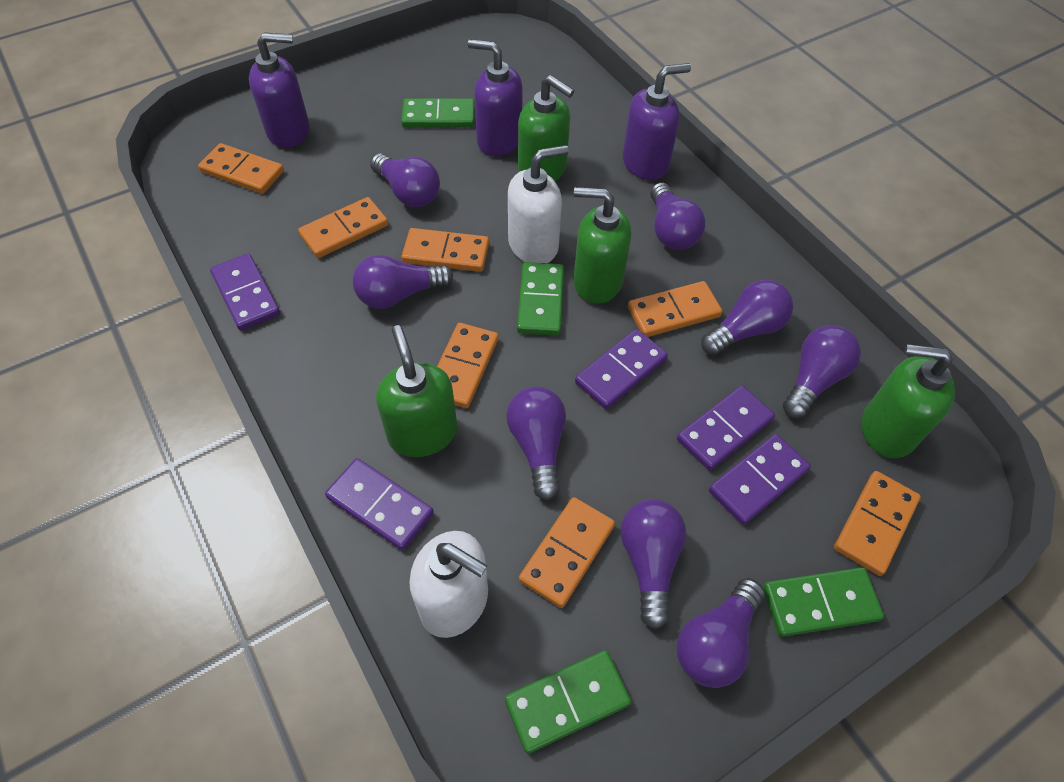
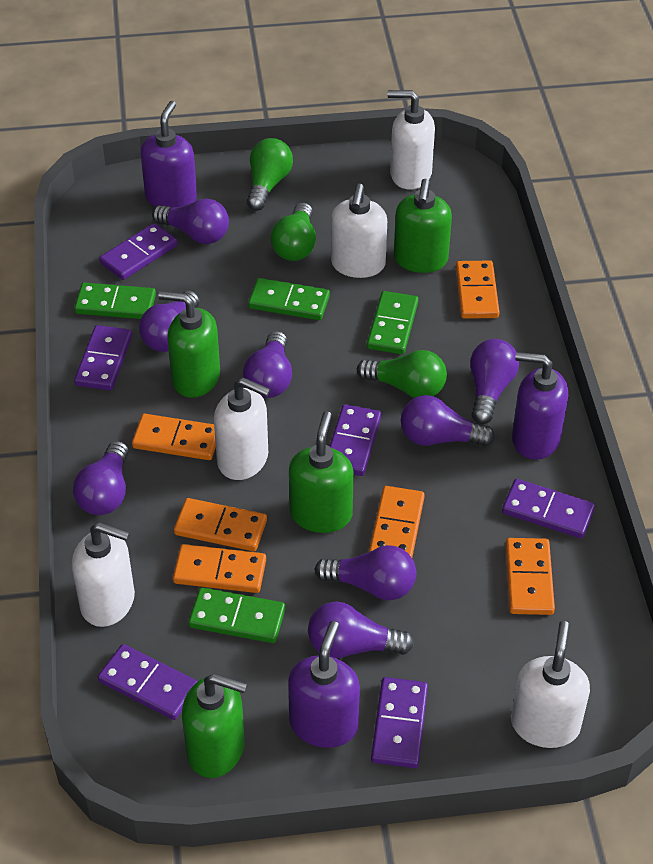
green light bulb: none = 0 -> [247,138,293,211] [270,203,316,261] [357,350,447,398] = 3
orange domino: [198,143,284,194] [298,197,388,258] [401,228,489,272] [437,323,498,408] [519,497,615,608] [628,281,722,337] [834,471,921,576] = 7 -> [132,414,216,460] [173,544,266,593] [174,498,267,551] [369,486,425,558] [456,261,499,319] [506,538,555,615] = 6
purple domino: [210,253,280,331] [325,458,434,550] [575,329,668,409] [677,386,775,470] [709,434,811,525] = 5 -> [74,325,132,390] [98,644,198,720] [99,223,178,280] [330,404,381,476] [371,677,428,768] [502,479,595,538] = 6
white soap dispenser: [409,531,488,638] [508,145,569,263] = 2 -> [72,522,135,627] [214,377,270,480] [331,184,387,278] [387,90,435,190] [511,621,590,748] = 5

